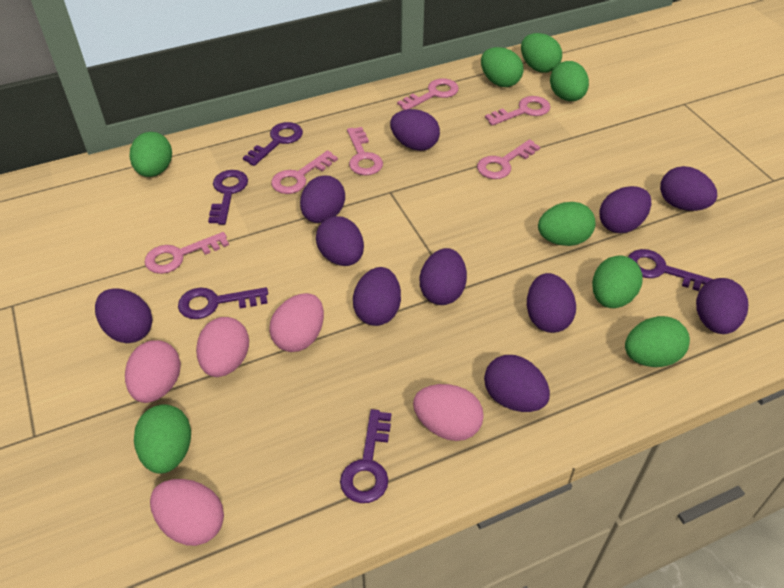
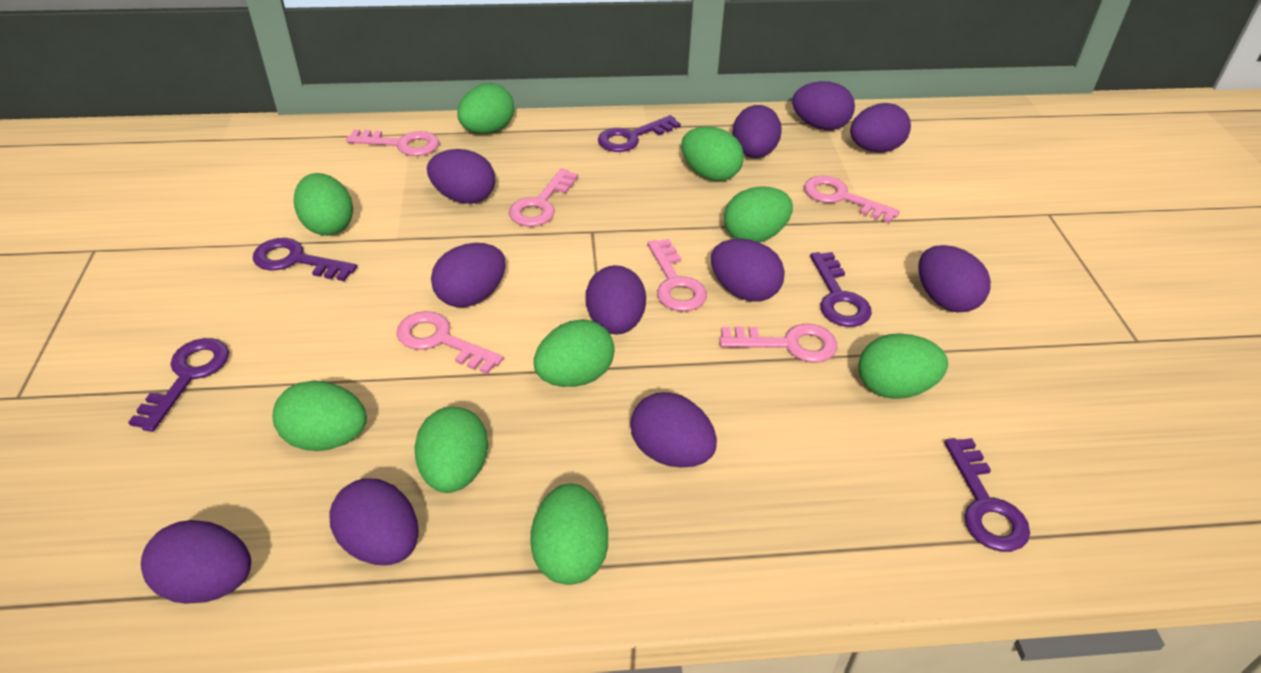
green egg: [129,132,172,177] [134,404,191,474] [481,47,523,87] [521,33,562,73] [538,202,595,246] [550,61,589,101] [592,256,642,308] [625,316,690,367] = 8 -> [272,380,367,451] [294,173,353,236] [414,407,488,493] [457,83,514,134] [530,484,608,585] [534,319,615,387] [681,127,744,181] [724,186,793,242] [859,333,948,399] = 9
pink egg: [125,340,181,403] [150,479,224,546] [196,317,249,377] [269,293,324,352] [413,384,484,441] = 5 -> none = 0

